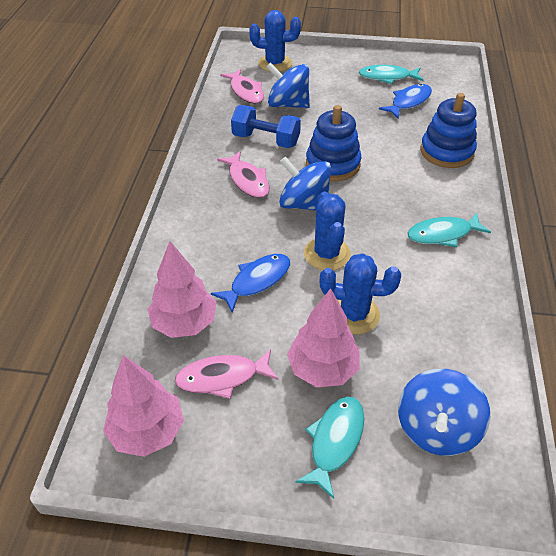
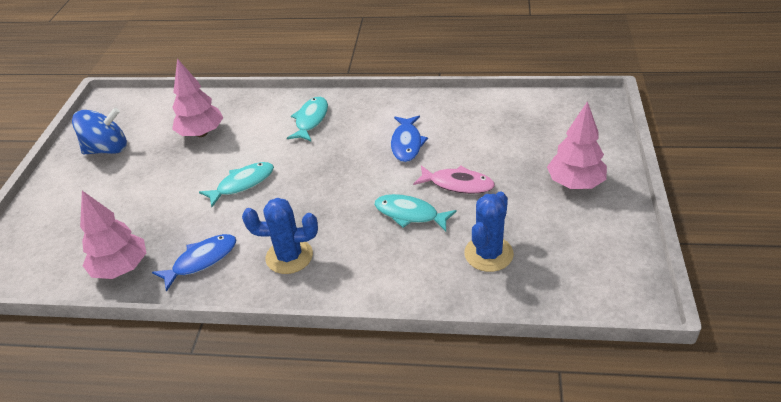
blue cactus: [249,10,301,72] [304,192,351,270] [319,253,401,334] = 3 -> [242,198,318,274] [464,192,514,272] = 2
blue dumbbell: [231,105,301,148] = 1 -> none = 0
blue spinning top: [266,62,310,108] [279,156,331,211] [398,369,490,456] = 3 -> [72,108,127,154] = 1
blue stacking toy: [306,105,361,181] [420,93,477,168] = 2 -> none = 0
pink fish: [175,349,279,399] [217,151,270,198] [220,69,264,104] = 3 -> [413,165,495,194] = 1

